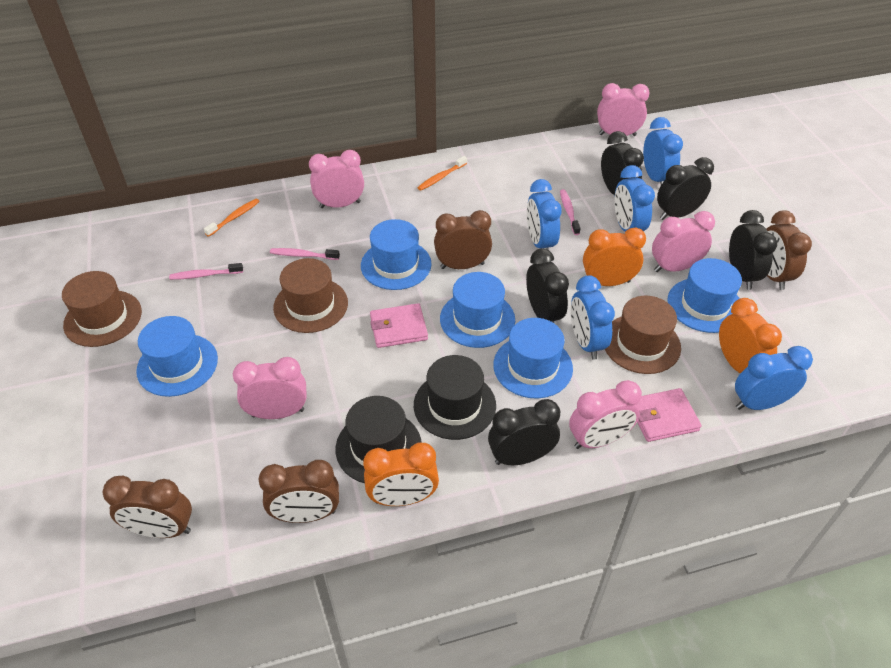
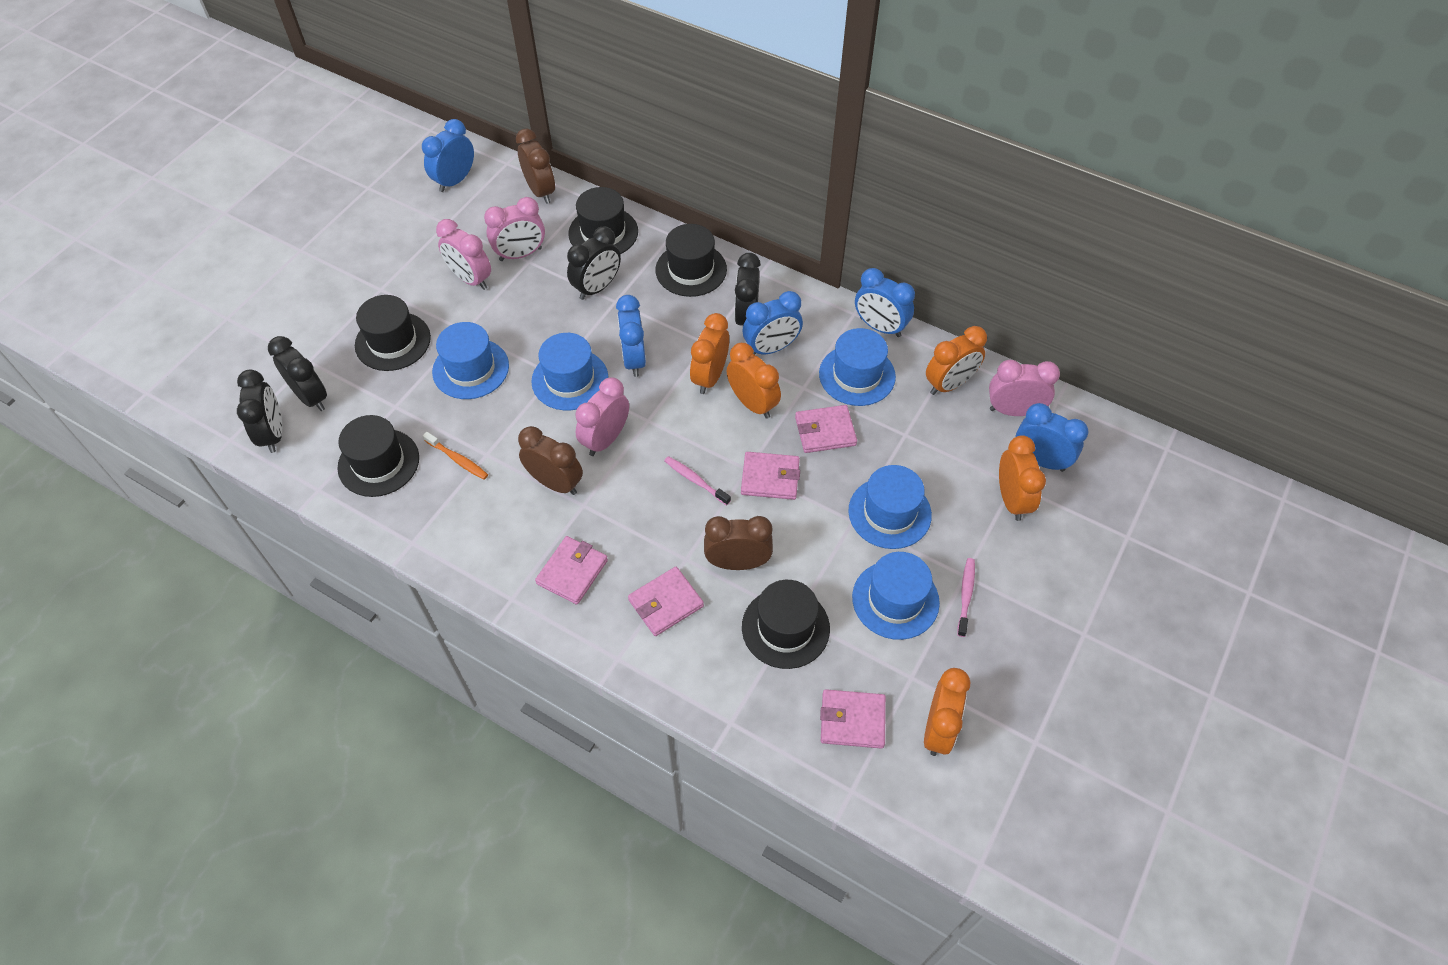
black clock: [488,399,560,465] [526,248,569,323] [601,131,644,195] [657,157,714,220] [729,210,777,290] = 5 -> [237,369,282,453] [268,336,327,411] [567,226,621,300] [734,253,761,325] = 4
black hat: [336,396,422,483] [414,355,496,440] = 2 -> [337,415,419,497] [355,295,431,371] [568,187,638,254] [655,224,727,297] [742,580,830,669] = 5
brown clock: [103,476,192,538] [258,460,339,523] [434,210,492,269] [766,210,812,290] = 4 -> [516,128,555,204] [518,426,583,495] [704,516,773,570] = 3
brown hat: [62,271,142,347] [273,258,348,333] [605,296,681,374] = 3 -> none = 0
orange clock: [363,443,439,506] [583,227,646,286] [719,298,782,373] = 3 -> [690,313,729,394] [727,343,781,419] [924,668,970,756] [926,326,987,395] [999,435,1046,521] = 5
orange toothbrush: [204,199,260,237] [417,156,467,191] = 2 -> [423,432,488,480] = 1
pink clock: [233,357,307,419] [309,150,364,208] [569,380,642,449] [597,83,650,136] [652,211,715,272] = 5 -> [436,219,491,290] [484,197,545,261] [575,377,629,456] [989,360,1060,416] = 4
pink toothbrush: [169,263,243,280] [270,248,340,260] [560,189,580,235] = 3 -> [664,456,731,505] [957,558,975,637] = 2
pink wallet: [370,303,428,348] [637,388,702,442] = 2 -> [535,536,608,605] [628,567,704,636] [741,452,800,500] [795,405,857,453] [820,689,886,749] = 5

